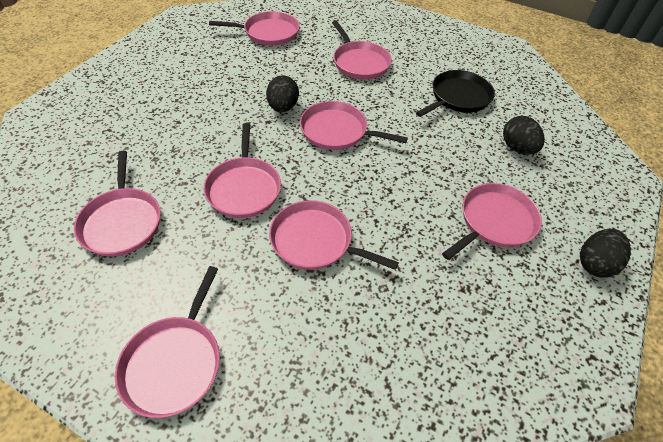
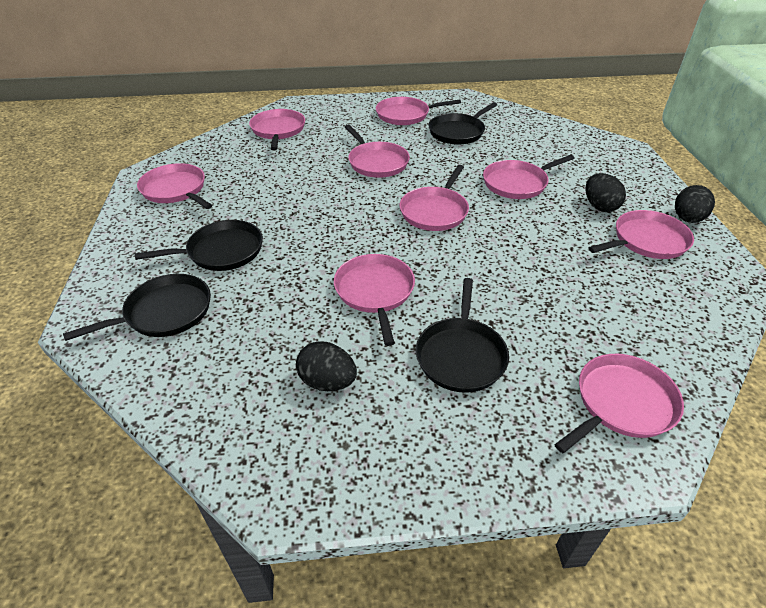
black pan: [416,70,495,117] = 1 -> [63,274,211,341] [135,220,263,271] [416,278,509,393] [429,102,497,144] = 4
pink pan: [74,151,161,257] [115,266,220,418] [204,123,281,218] [209,11,300,46] [269,200,399,270] [300,101,408,150] [332,20,392,80] [442,183,542,260] = 8 -> [137,163,212,209] [249,109,305,150] [334,254,415,346] [345,125,410,178] [376,97,461,125] [400,165,469,231] [483,155,575,199] [554,354,684,453] [588,210,694,259] = 9

